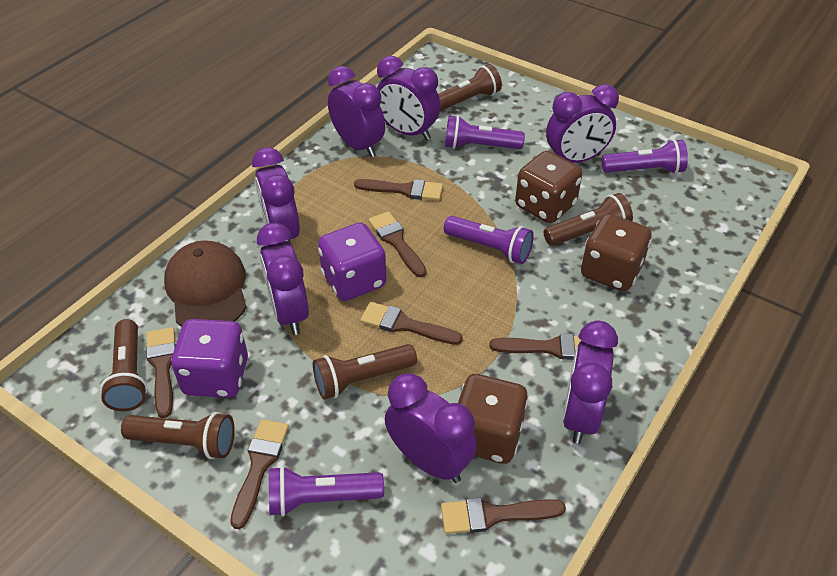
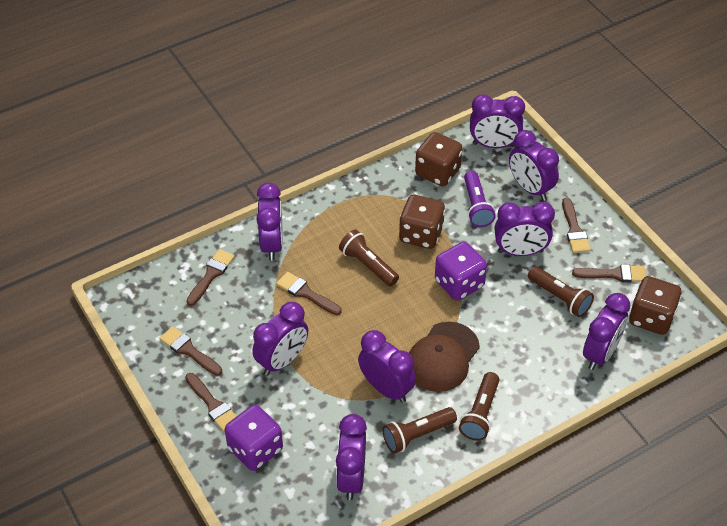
brown brush: [146,327,176,418] [230,419,289,529] [354,179,443,201] [360,302,463,345] [369,211,426,277] [441,498,566,534] [490,333,582,360] = 7 -> [159,326,222,376] [185,373,237,432] [186,249,235,306] [276,272,342,315] [562,198,591,253] [572,264,646,282] = 6
brown flashlight: [100,319,148,411] [121,412,235,459] [313,344,417,400] [438,64,502,111] [544,193,633,246] = 5 -> [339,230,399,286] [382,407,457,454] [459,372,499,441] [528,266,594,317] = 4
purple clock: [252,147,300,244] [257,223,309,335] [328,66,385,157] [377,56,440,140] [385,373,477,483] [546,84,619,163] [563,321,618,444] = 7 -> [252,302,308,375] [256,183,283,261] [336,414,367,500] [358,330,416,403] [470,94,525,148] [495,202,555,256] [509,130,559,201] [583,293,630,370] = 8
purple flashlight: [269,466,384,516] [444,216,534,264] [445,115,525,149] [602,139,688,174] = 4 -> [464,170,496,227] = 1

